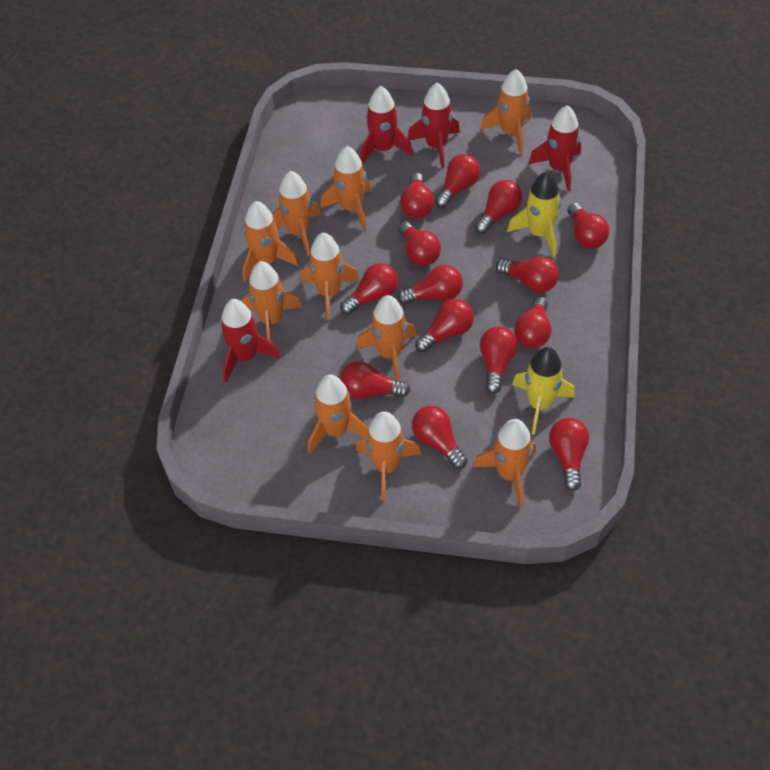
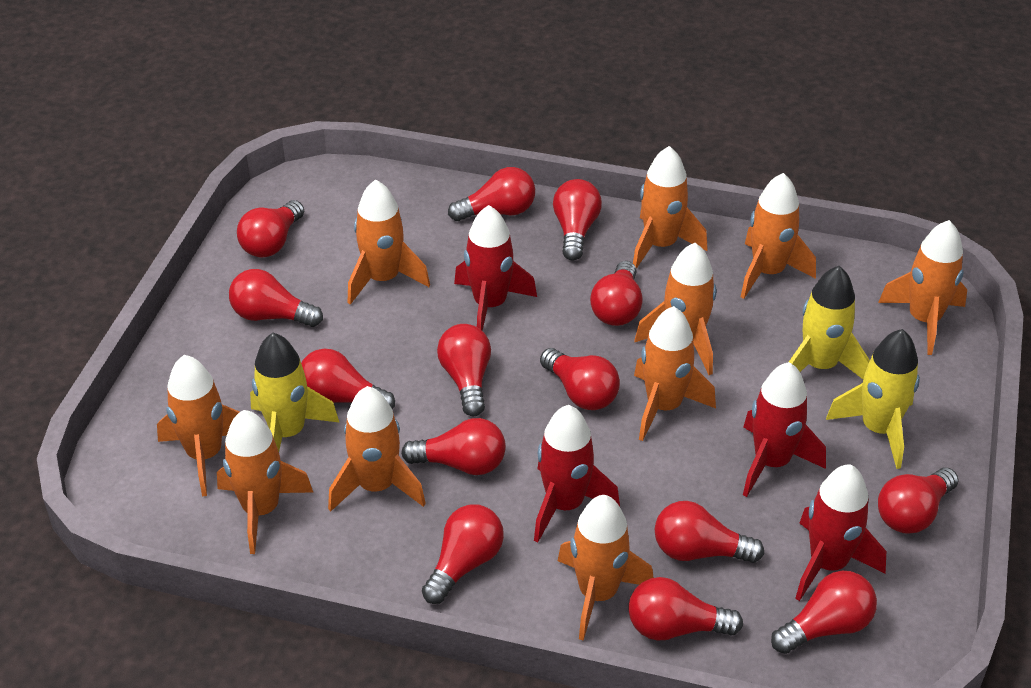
yellow rocket: [507,172,561,257] [512,347,575,435] = 2 -> [250,333,340,452] [789,266,870,379] [826,329,920,469] = 3

